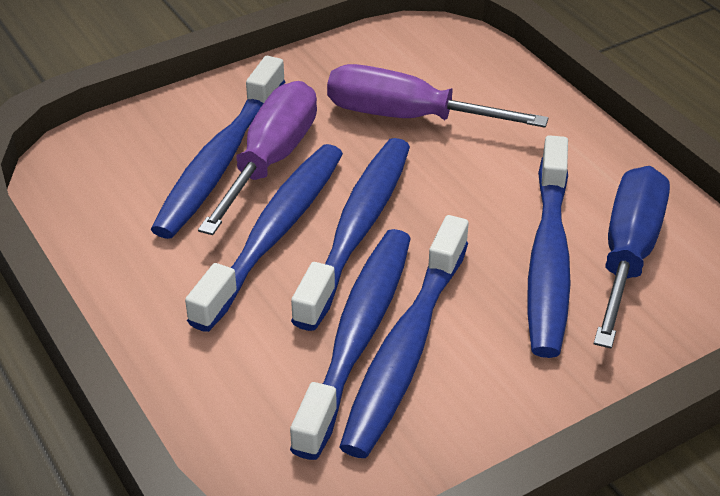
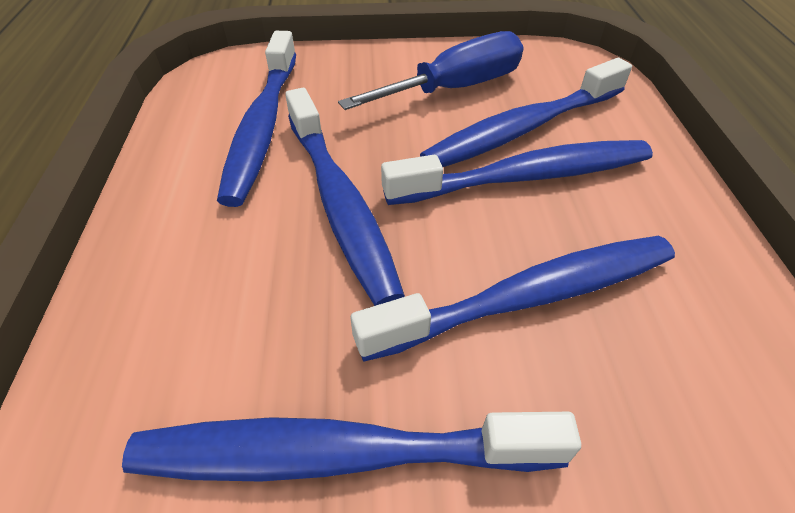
purple screwdriver: [198,81,317,235] [327,64,549,128] = 2 -> none = 0

